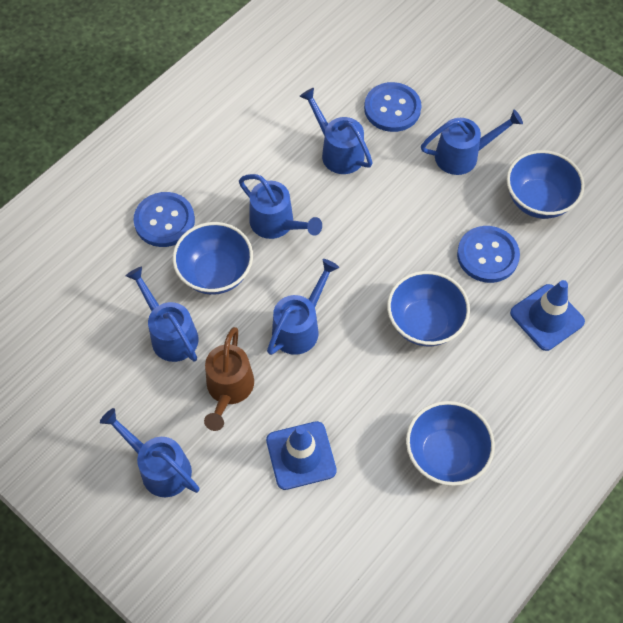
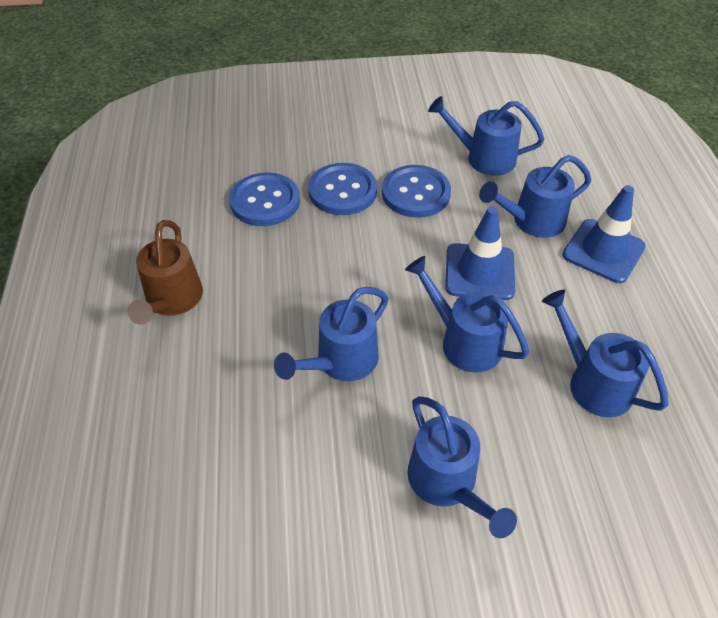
blue bowl: [173,222,253,295] [387,271,470,346] [406,401,495,486] [507,150,585,219] = 4 -> none = 0

